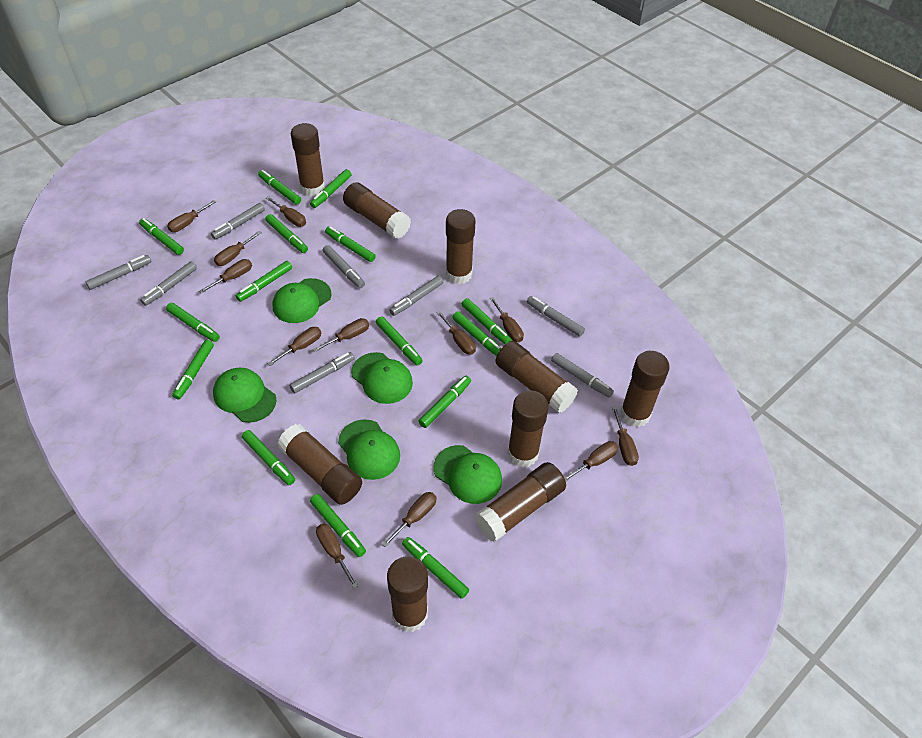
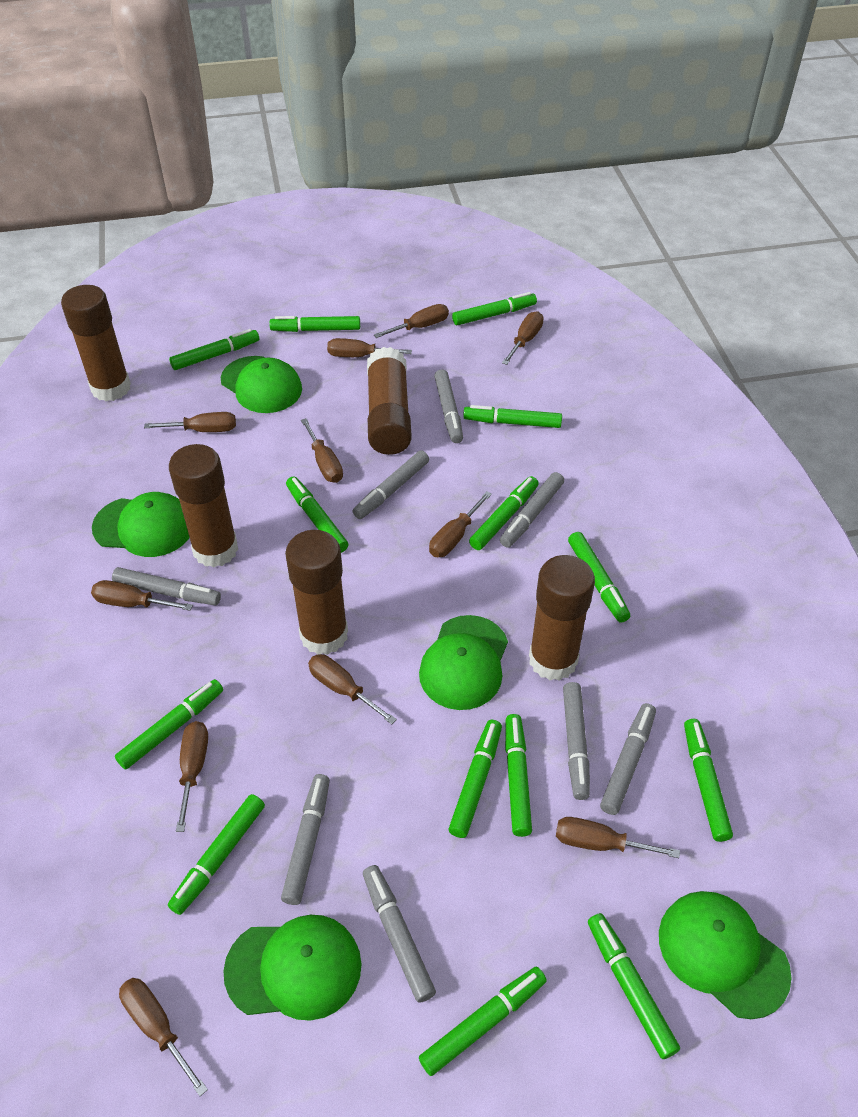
brown glue stick: [277,424,362,505] [291,123,325,196] [343,182,411,239] [387,556,428,632] [446,209,476,284] [475,462,566,542] [495,341,578,413] [507,390,549,467] [620,351,670,427] = 9 -> [61,285,131,401] [169,444,238,568] [285,530,348,655] [367,347,412,455] [529,555,595,681] = 5
brown screwdriver: [167,200,216,232] [199,259,252,293] [214,231,262,266] [266,196,306,227] [267,327,321,366] [313,318,369,352] [316,524,358,589] [382,492,437,548] [436,311,476,355] [490,297,524,342] [564,441,618,481] [612,406,639,466] = 12 -> [91,580,193,611] [119,978,208,1096] [144,412,236,432] [176,721,208,832] [301,418,343,483] [308,654,397,724] [327,338,412,357] [374,304,449,338] [429,491,492,557] [502,311,544,365] [556,817,680,858] = 11
green marker: [139,218,184,255] [166,303,220,342] [172,340,214,400] [236,261,292,302] [242,430,295,485] [258,170,301,205] [265,214,308,253] [310,169,351,208] [310,494,366,557] [325,226,376,262] [376,316,423,366] [402,537,469,599] [418,376,471,428] [452,311,501,356] [462,298,511,344] = 15 -> [115,679,223,770] [168,794,265,915] [169,329,259,370] [269,316,360,332] [286,477,349,553] [419,967,547,1076] [449,720,502,838] [452,292,537,325] [463,405,562,428] [469,476,539,550] [505,714,532,837] [568,532,630,623] [588,913,680,1059] [684,719,733,842] = 14

